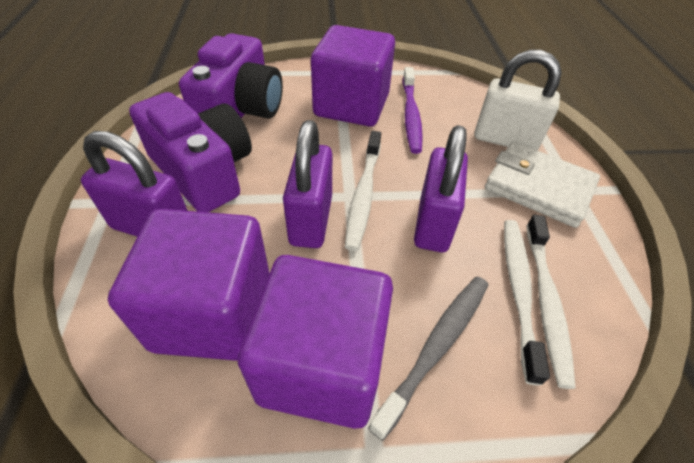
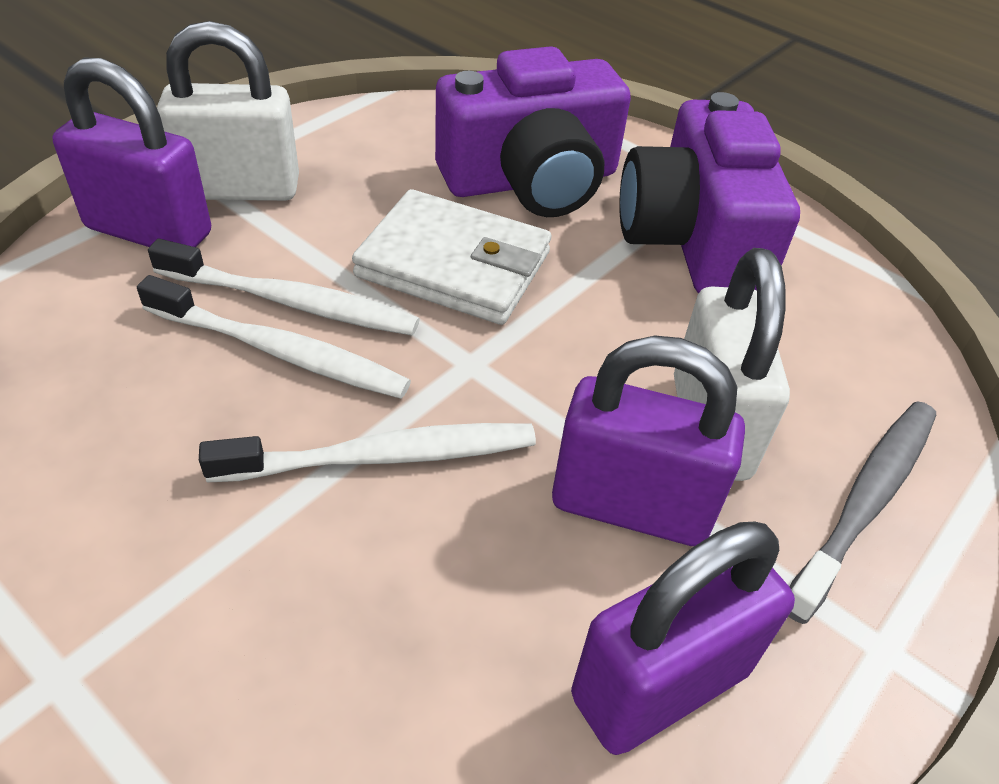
purple cube: [108,209,270,361] [238,255,393,429] [311,25,395,127] = 3 -> none = 0
purple toothbrush: [403,67,423,154] = 1 -> none = 0
white padlock: [474,50,562,150] = 1 -> [157,21,299,201] [674,248,790,481] = 2

